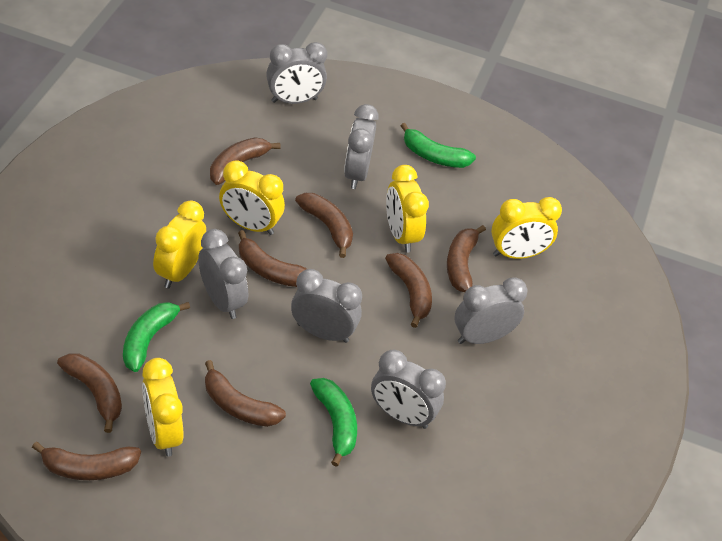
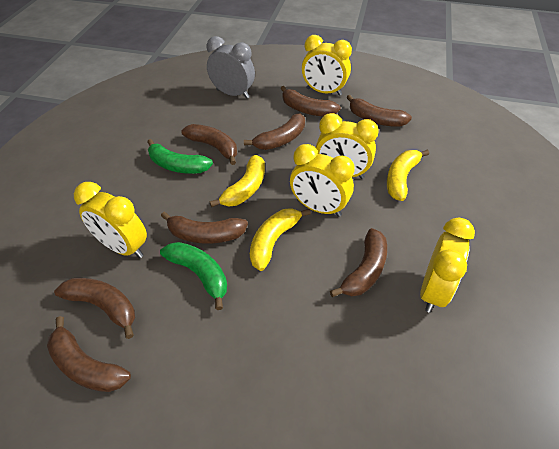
green banana: [123,302,190,372] [310,378,357,467] [401,123,476,168] = 3 -> [147,139,213,174] [160,242,227,310] = 2
grey clock: [198,229,248,319] [266,42,327,104] [291,269,362,343] [344,104,379,189] [371,350,446,429] [455,277,527,344] = 6 -> [207,36,255,99] = 1
yellow banana: none = 0 -> [210,155,265,207] [250,208,311,271] [387,150,429,201] = 3

